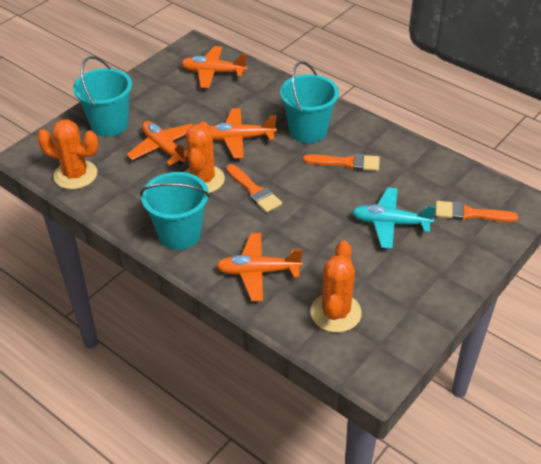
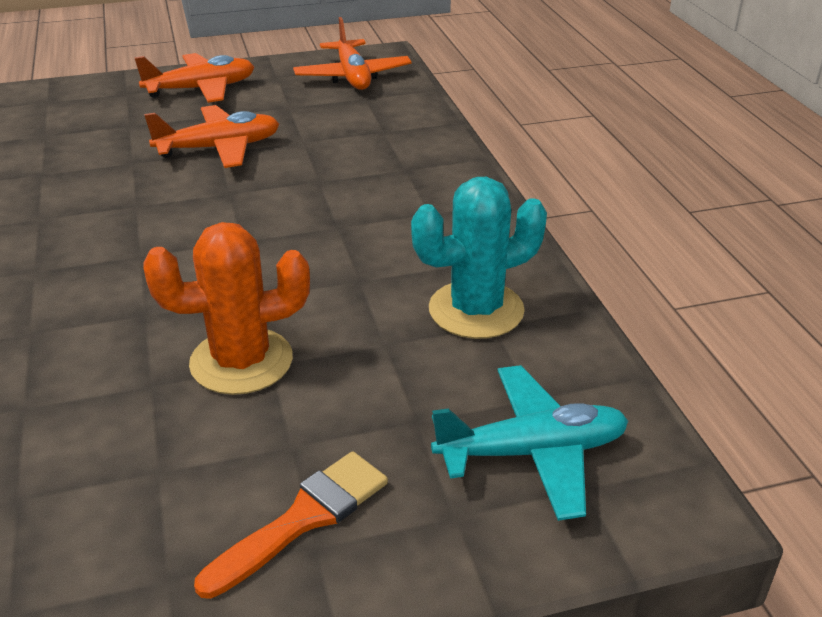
orange brush: [226,164,282,213] [303,153,380,171] [435,201,518,222] = 3 -> [194,451,388,599] = 1
orange cactus: [37,119,99,189] [185,122,225,193] [310,241,362,333] = 3 -> [143,222,310,395] = 1
orange plane: [127,121,193,166] [181,46,247,88] [210,108,277,158] [216,233,303,301] = 4 -> [134,53,254,103] [144,105,279,168] [293,17,412,90] = 3
turquoise bucket: [73,56,132,136] [140,172,210,250] [280,61,339,143] = 3 -> none = 0
turquoise cactus: none = 0 -> [411,177,547,339] = 1

